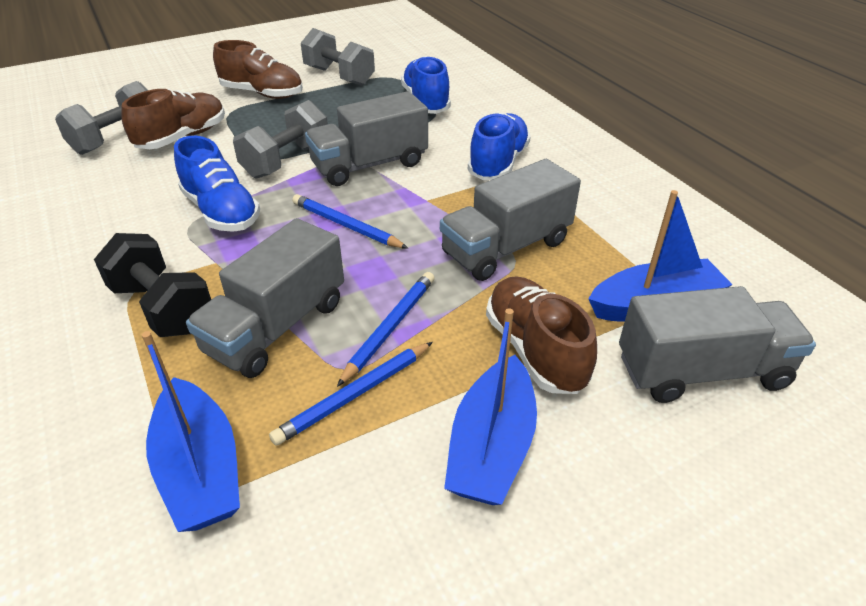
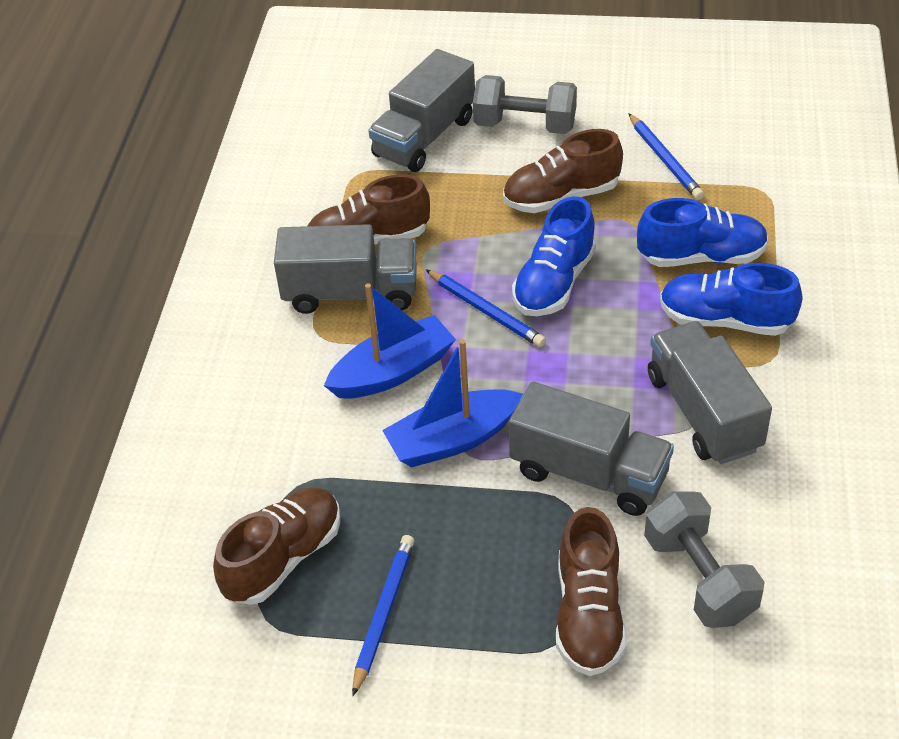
black dumbbell: [94,233,211,337] = 1 -> none = 0
blue boat: [142,331,240,532] [444,308,537,505] [589,190,733,322] = 3 -> [324,283,456,399] [382,339,523,467] = 2
brown shoe: [122,89,225,149] [213,40,303,99] [486,276,597,394] = 3 -> [213,487,340,605] [307,174,430,245] [503,129,623,213] [556,507,627,676] = 4
grey dumbbell: [55,81,148,155] [233,100,328,179] [301,28,375,86] = 3 -> [473,75,577,134] [644,491,764,628] = 2

